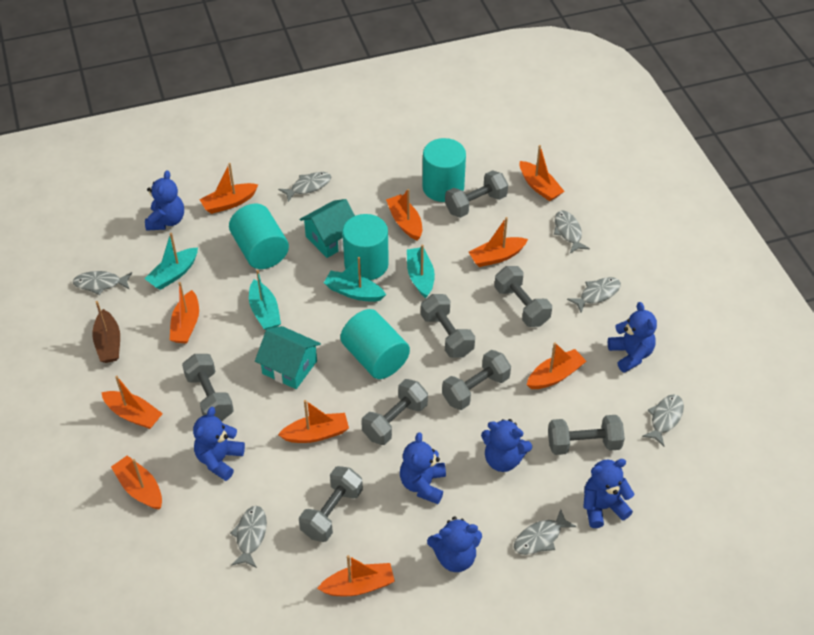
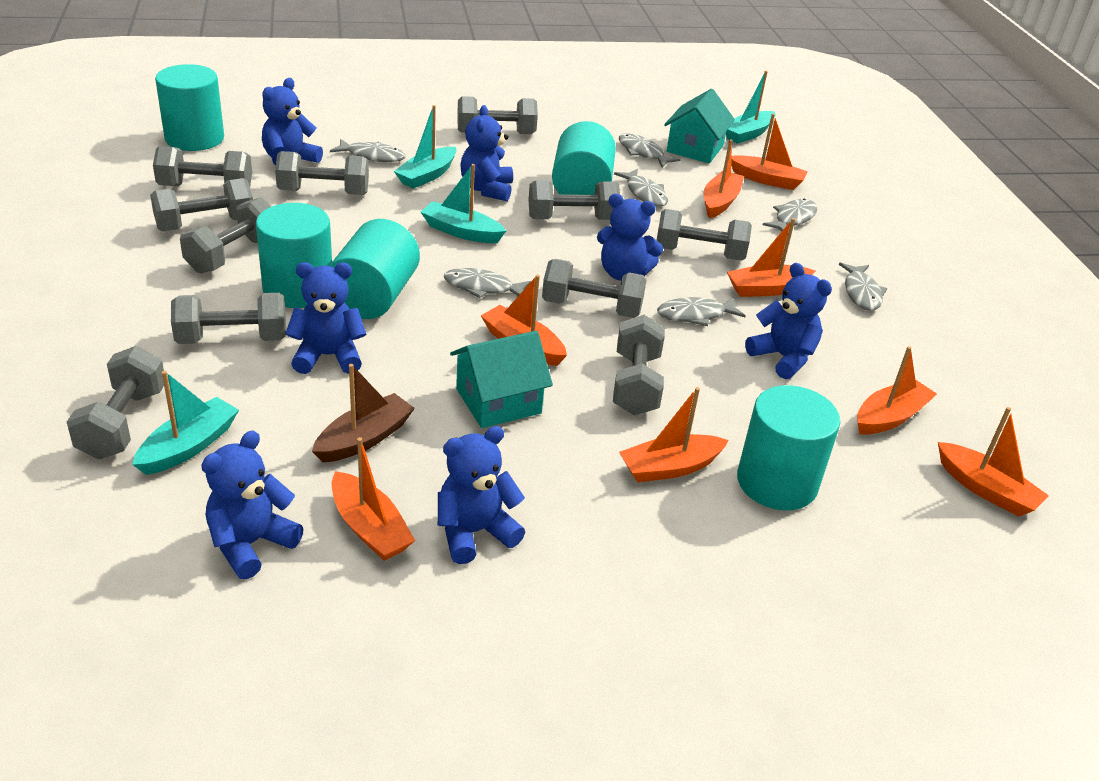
grey dumbbell: [182,354,234,421] [299,466,363,542] [361,379,428,445] [421,294,475,358] [442,350,511,410] [445,170,508,218] [494,266,552,327] [548,415,625,455] = 8 -> [67,346,164,459] [150,178,253,231] [153,146,252,186] [171,293,286,344] [180,197,271,273] [275,151,369,195] [457,96,538,134] [528,180,620,220] [542,259,647,318] [613,315,665,415] [657,209,752,261] = 11
orange boat: [101,376,163,429] [111,456,162,509] [170,282,199,344] [199,163,258,214] [278,400,349,443] [317,555,395,596] [386,189,422,241] [469,217,528,267] [520,145,565,201] [527,342,586,389] = 10 -> [332,437,415,561] [481,275,567,366] [619,387,729,483] [704,139,744,218] [727,218,815,297] [731,114,808,190] [857,346,937,435] [938,407,1049,516] = 8
turquoise cylinder: [229,204,289,269] [340,309,410,379] [342,214,389,280] [422,138,466,202] = 4 -> [155,64,224,151] [256,203,332,308] [329,219,420,319] [552,121,616,195] [737,385,840,510] = 5

